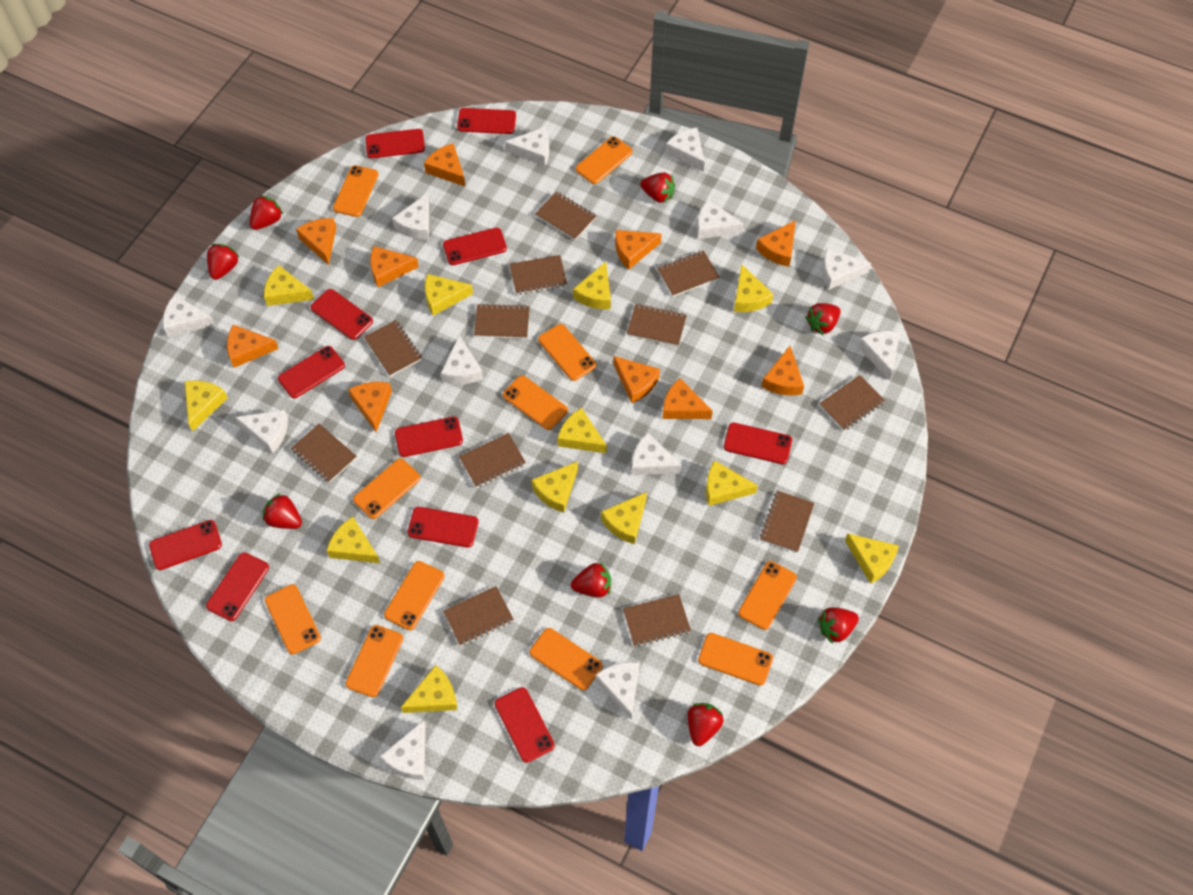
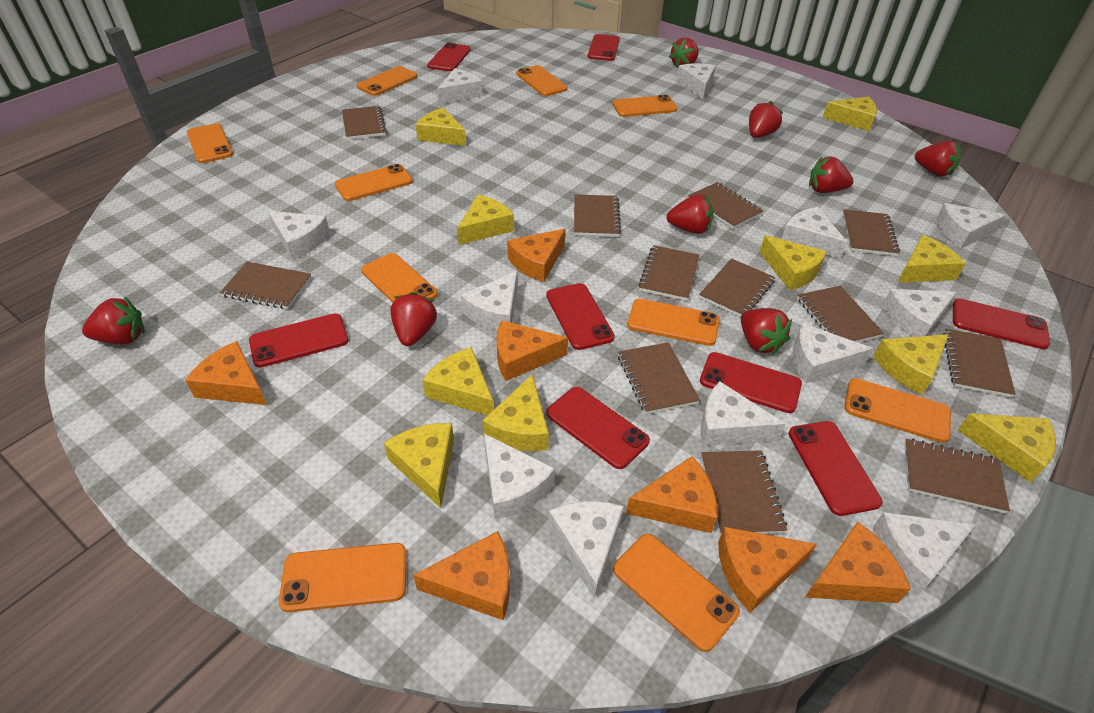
orange cheese: [227,325,279,368] [296,218,336,265] [348,382,392,432] [370,246,419,287] [424,143,466,187] [613,356,660,403] [615,230,662,269] [662,378,713,419] [756,220,796,267] [761,346,804,395] = 10 -> [185,341,267,405] [413,531,510,620] [496,320,568,381] [507,229,565,282] [626,456,717,533] [718,527,817,613] [805,521,911,603] = 7
orange phone: [265,584,321,654] [333,165,379,217] [345,625,403,698] [353,458,421,519] [384,561,444,630] [503,376,568,430] [529,628,603,690] [538,324,596,381] [575,136,633,184] [698,633,773,686] [738,561,797,630] = 11 -> [187,123,233,163] [279,543,406,612] [335,164,413,201] [357,66,417,96] [361,253,438,303] [516,65,567,96] [612,95,677,117] [613,534,740,652] [627,299,720,346] [845,378,951,443] = 10
red phone: [149,520,222,570] [206,552,269,621] [278,346,345,398] [311,289,373,340] [365,129,425,158] [395,417,463,457] [407,507,478,547] [443,228,507,265] [457,108,516,134] [495,687,555,763] [724,423,792,464] = 11 -> [249,314,349,368] [427,43,471,71] [546,283,615,350] [546,387,650,469] [588,34,620,61] [700,352,802,413] [789,421,883,516] [953,298,1050,349] = 8
yellow cheese: [185,381,228,431] [264,265,314,306] [327,517,380,563] [401,665,457,713] [425,274,473,316] [531,461,578,513] [557,408,607,453] [573,262,611,309] [601,492,647,544] [706,460,758,506] [734,264,773,312] [845,533,899,584] = 12 -> [384,423,454,508] [416,107,466,146] [423,347,494,415] [457,195,514,245] [482,374,549,451] [760,235,827,290] [822,97,877,131] [873,334,949,395] [897,235,966,283] [958,413,1056,483] = 10

